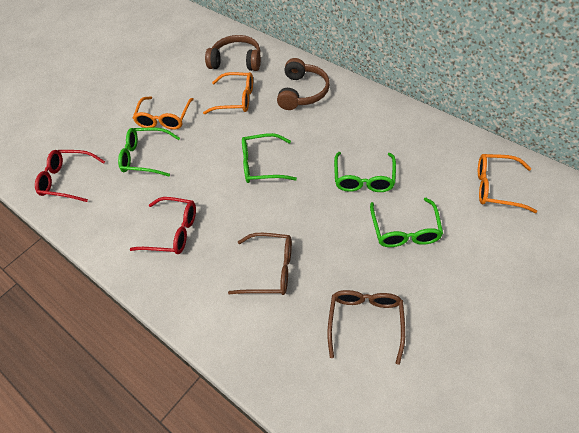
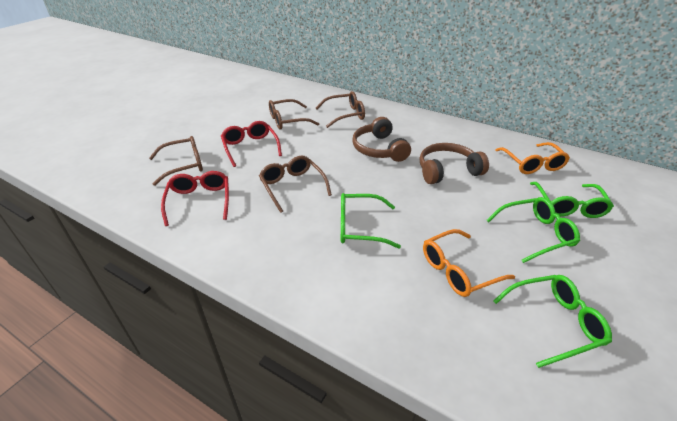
brown glasses: [228,233,292,295] [327,290,405,365] = 2 -> [149,136,203,186] [259,155,332,213] [269,99,319,130] [316,91,365,128] = 4
orange glasses: [133,96,194,130] [203,72,253,114] [478,154,537,213] = 3 -> [423,229,515,297] [495,142,570,174] = 2

